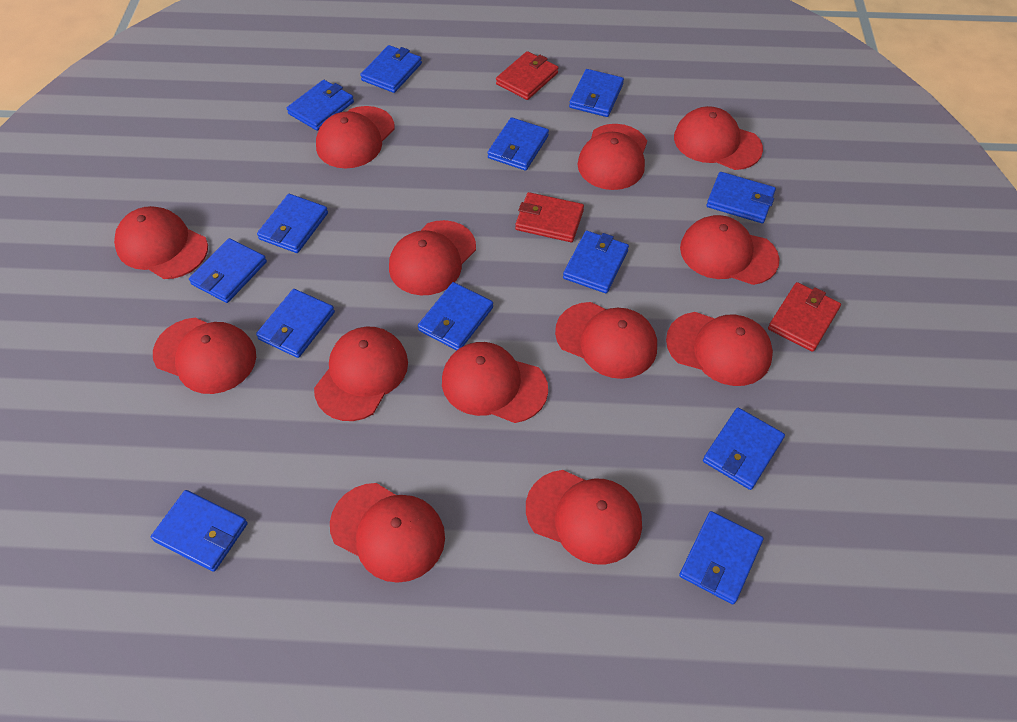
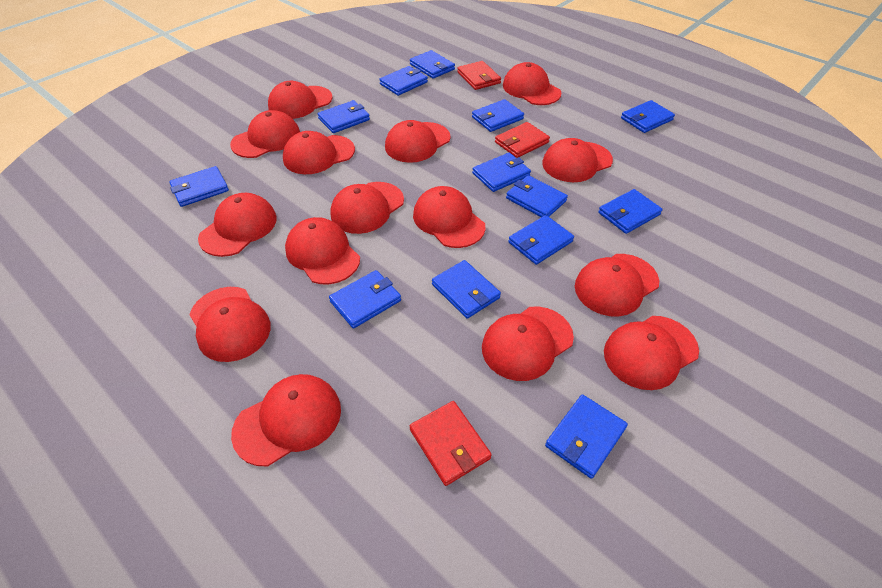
red cap: [114,206,208,279] [153,317,256,394] [314,326,408,421] [316,106,395,168] [330,483,445,583] [389,220,476,295] [442,342,548,423] [526,470,642,565] [555,302,657,379] [578,124,647,190] [666,312,773,386] [674,106,763,170] [680,215,780,285] = 13 -> [189,287,271,362] [198,193,277,257] [230,110,300,158] [231,374,341,466] [268,81,332,119] [283,131,355,174] [285,217,360,284] [330,182,404,234] [385,120,451,163] [413,186,486,248] [482,306,574,381] [503,62,561,105] [542,138,613,182] [575,254,659,316] [604,316,699,390] = 15

